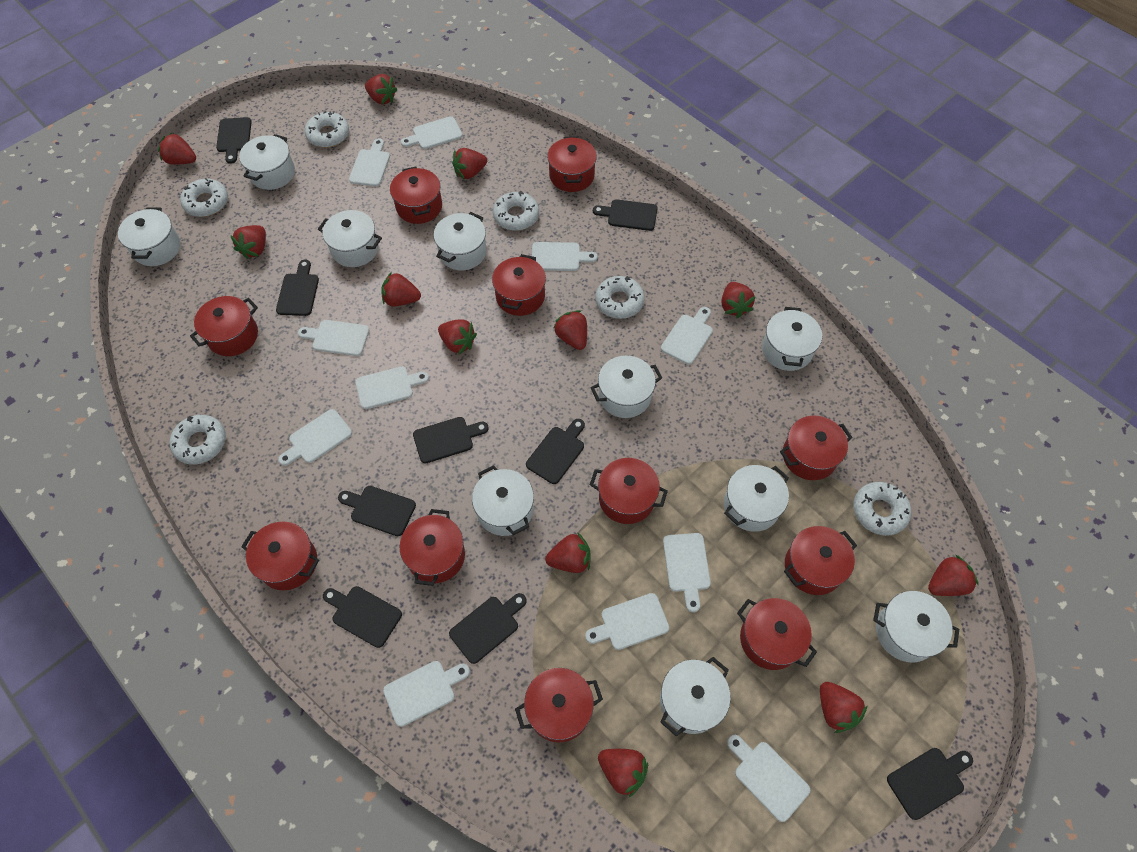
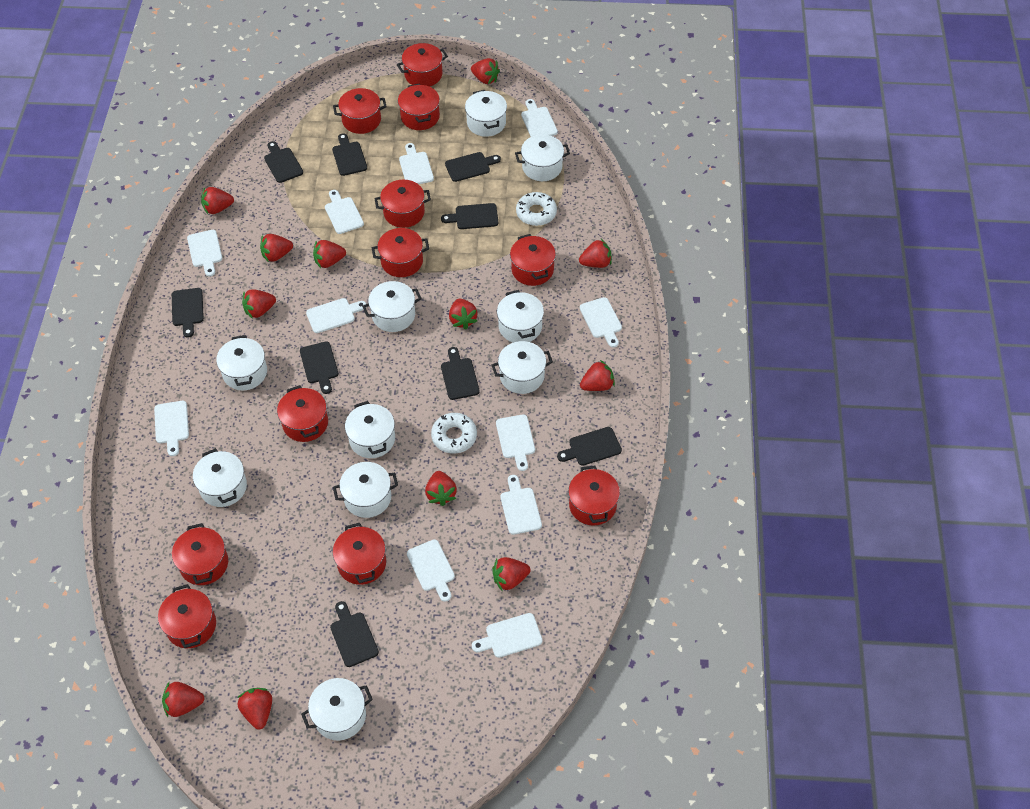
white donut: [170,415,226,465] [180,178,228,217] [305,111,349,148] [493,191,539,231] [595,276,645,319] [853,482,911,536] = 6 -> [431,413,477,454] [516,192,557,226] = 2

